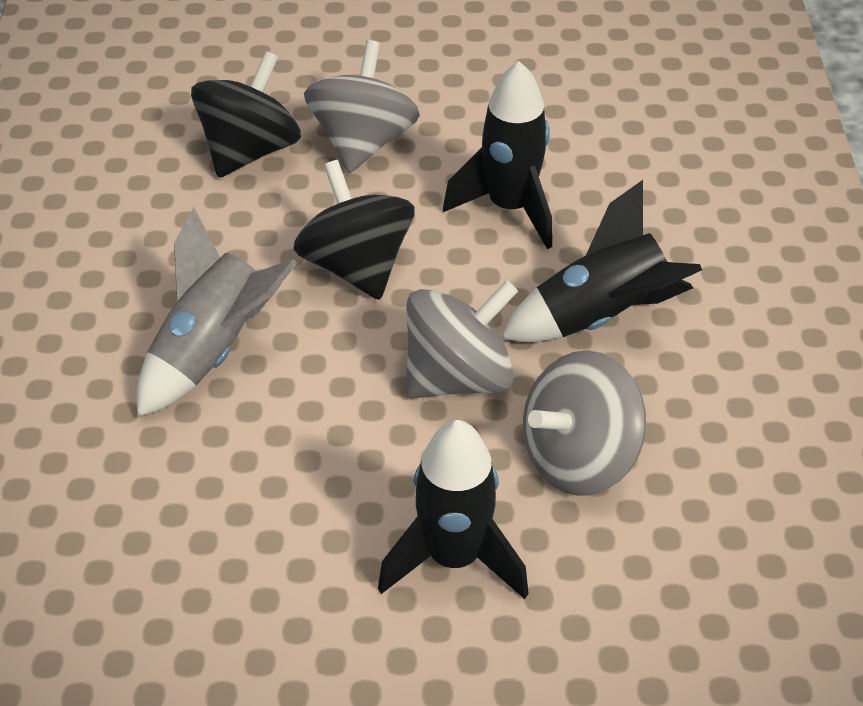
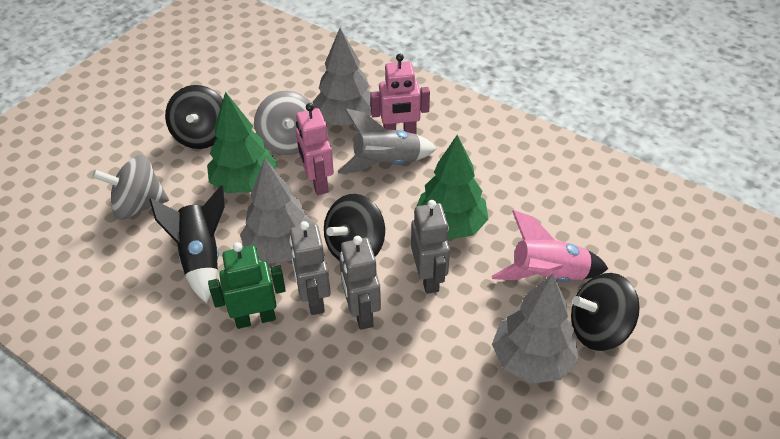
black rocket: [378,420,529,599] [443,61,552,249] [501,180,702,342] = 3 -> [149,185,224,303] = 1
black spinning top: [191,51,301,177] [293,160,415,300] = 2 -> [165,85,223,149] [324,194,385,261] [571,273,640,351] = 3
green robot: none = 0 -> [208,242,286,329] = 1
green tree: none = 0 -> [207,92,278,193] [414,135,489,240] = 2
grey robot: none = 0 -> [289,221,331,315] [339,236,381,330] [411,200,450,294] = 3
grey spinning top: [304,40,420,173] [405,280,518,399] [523,350,646,496] = 3 -> [92,154,169,219] [254,91,315,155] = 2
grey tree: none = 0 -> [240,159,315,264] [313,28,371,125] [492,274,578,384] = 3
pink robot: none = 0 -> [296,103,334,195] [370,54,430,134] = 2
pink rocket: none = 0 -> [492,210,608,282] = 1

